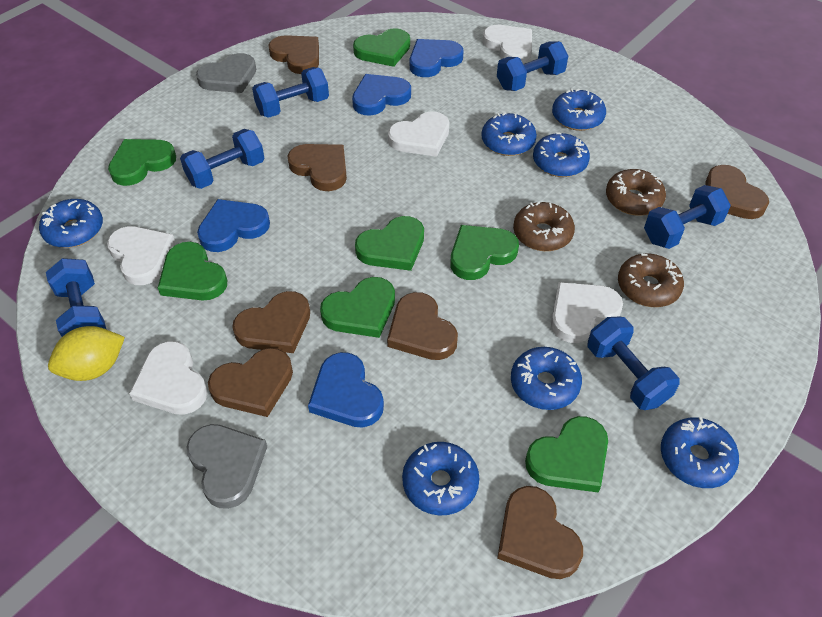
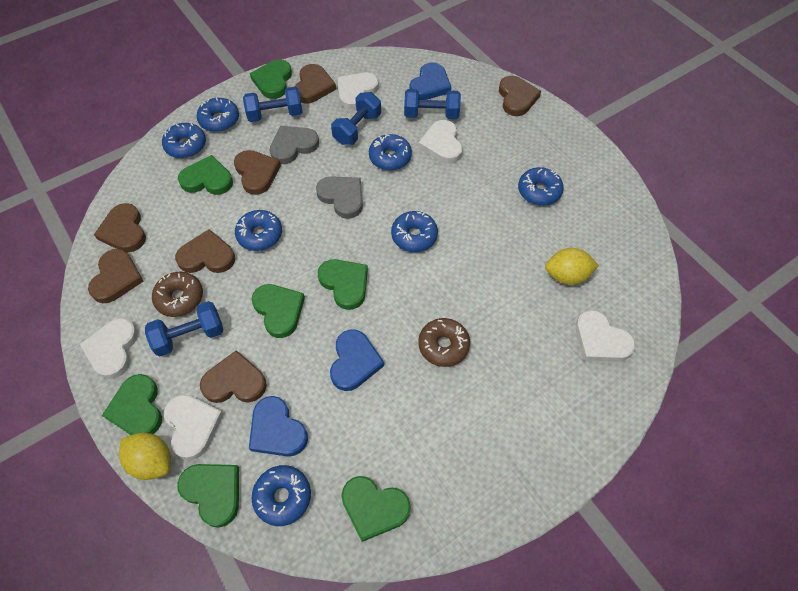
blue dumbbell: [46,258,106,337] [180,129,264,189] [252,67,329,118] [497,41,568,91] [587,317,680,410] [644,185,731,249] = 6 -> [145,301,223,356] [243,87,303,122] [331,92,381,145] [404,89,461,119] = 4
blue heart: [197,199,270,252] [308,352,384,428] [352,74,411,116] [410,39,464,77] = 4 -> [249,396,308,456] [330,329,384,391] [409,62,452,100] = 3
brown donut: [513,202,575,251] [606,169,666,216] [618,253,684,307] = 3 -> [152,272,203,317] [418,318,470,367] = 2
yellow lemon: [48,326,125,381] = 1 -> [119,433,171,480] [545,248,599,285] = 2

